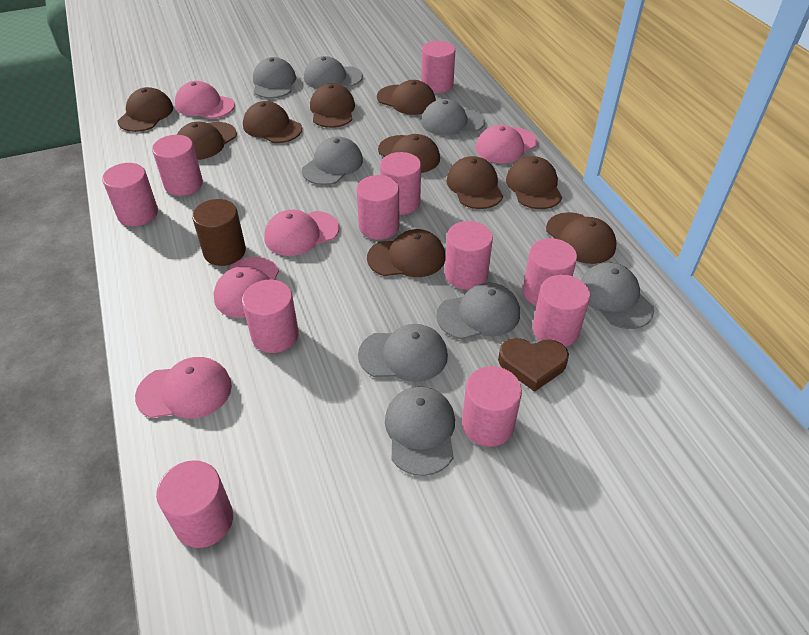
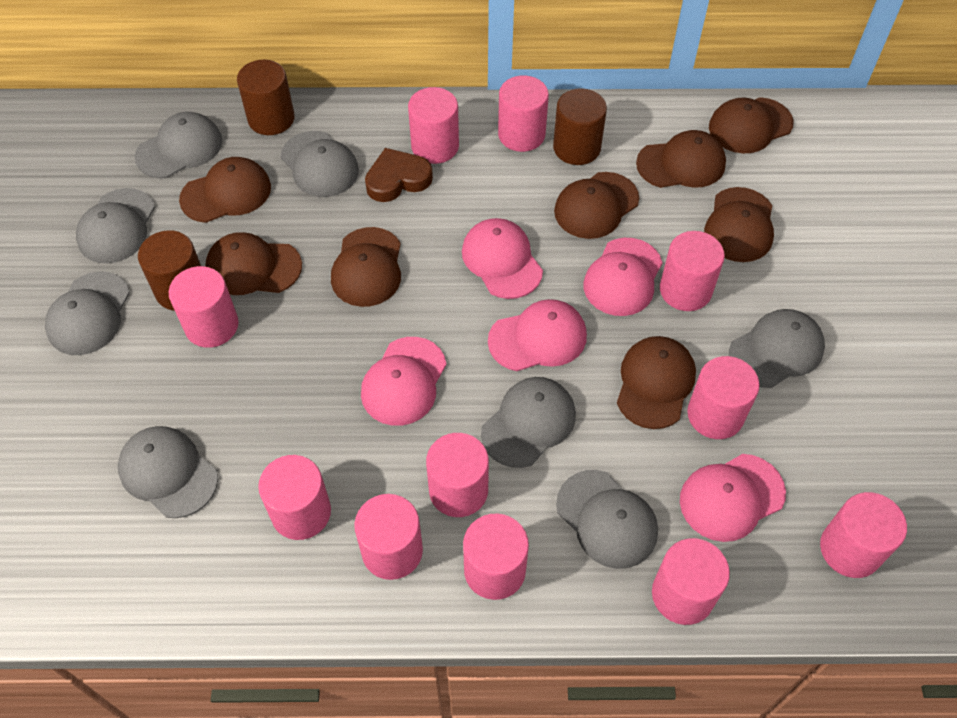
brown cap: [118,87,173,132] [177,121,237,160] [243,101,302,143] [310,83,355,128] [367,229,445,277] [377,80,436,115] [378,134,440,173] [447,156,503,209] [506,156,562,209] [546,212,617,264] = 10 -> [179,157,271,223] [205,232,302,295] [331,227,401,307] [554,172,639,239] [617,336,696,429] [636,130,726,188] [704,187,774,262] [709,97,794,153] = 8
brown cylinder: [192,199,246,266] = 1 -> [138,230,201,311] [237,60,295,135] [553,88,607,165] = 3

